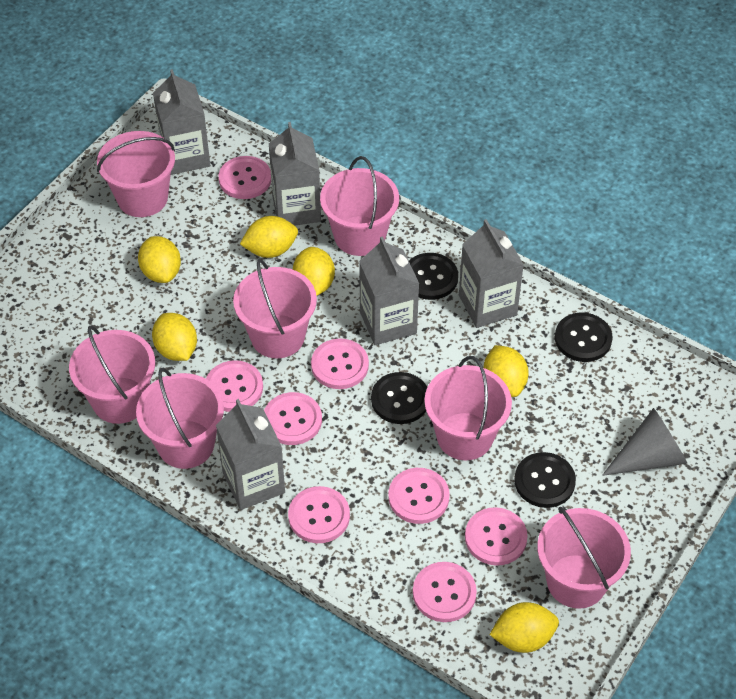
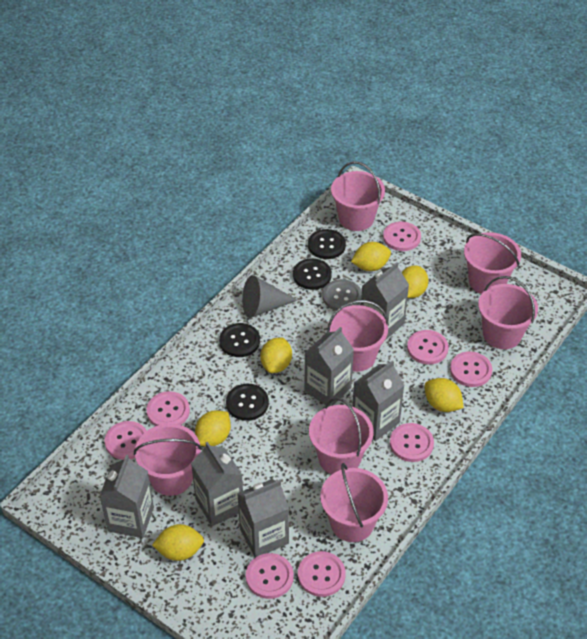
grey button: none = 0 -> [322,279,362,311] = 1
grey carton: [153,69,210,175] [216,399,285,510] [269,122,321,226] [359,236,419,345] [459,219,524,328] = 5 -> [100,454,154,538] [191,442,243,526] [237,479,289,558] [304,327,354,407] [352,361,404,441] [361,262,409,340] = 6

